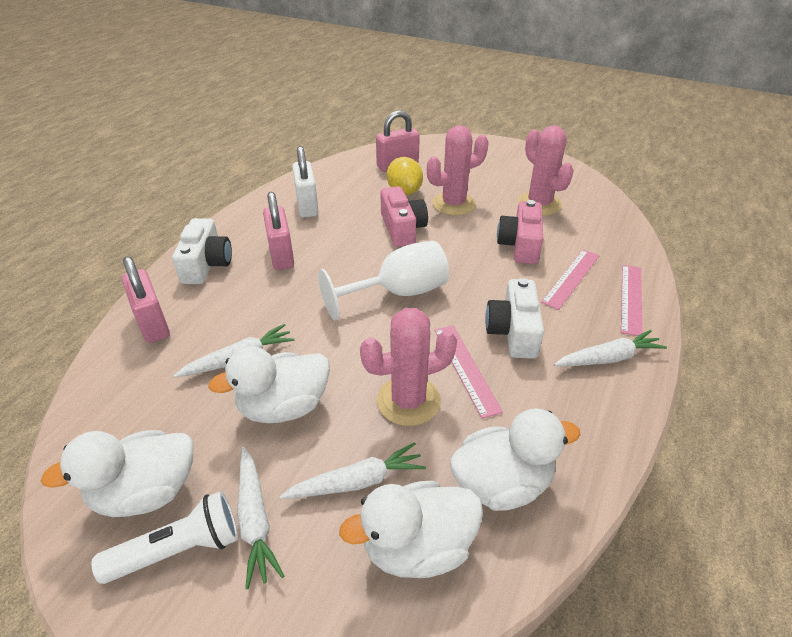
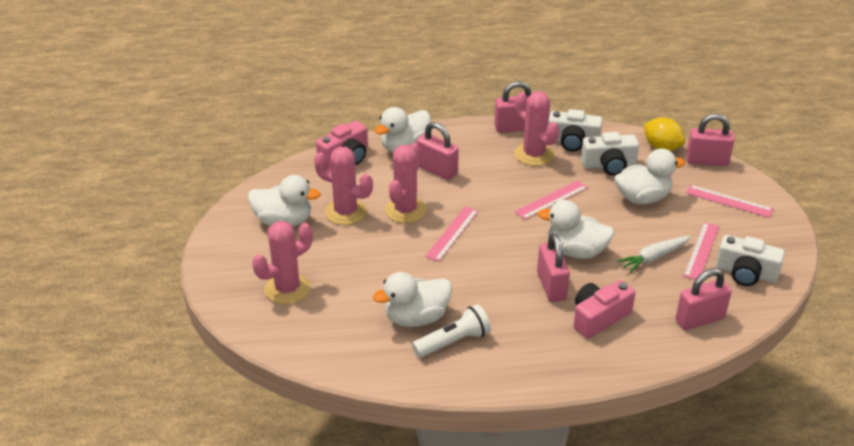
pink cactus: [360,308,457,426] [427,125,489,215] [518,126,574,216] = 3 -> [252,221,313,304] [314,147,373,225] [385,143,427,223] [515,91,559,166] = 4
pink padlock: [122,257,170,343] [263,192,294,270] [376,110,420,172] = 3 -> [417,122,459,180] [494,81,531,132] [537,233,570,302] [675,268,732,330] [686,114,735,166] = 5
pink ruler: [435,325,503,419] [541,250,600,310] [621,265,642,336] = 3 -> [425,206,478,262] [515,180,588,220] [684,222,719,280] [686,185,773,218] = 4
white camera: [172,218,232,284] [485,278,544,359] = 2 -> [548,109,603,152] [581,132,639,175] [716,235,785,286] = 3
white carrot: [173,324,295,378] [237,447,284,589] [280,442,426,499] [554,330,667,366] = 4 -> [617,235,691,273] = 1
white duck: [40,430,194,517] [208,347,330,423] [339,481,483,578] [450,408,581,511] = 4 -> [248,175,321,226] [373,272,452,327] [374,107,431,152] [538,200,615,259] [614,148,685,204] = 5
white goblet: [318,241,449,321] = 1 -> none = 0
white padlock: [292,146,319,218] = 1 -> none = 0

